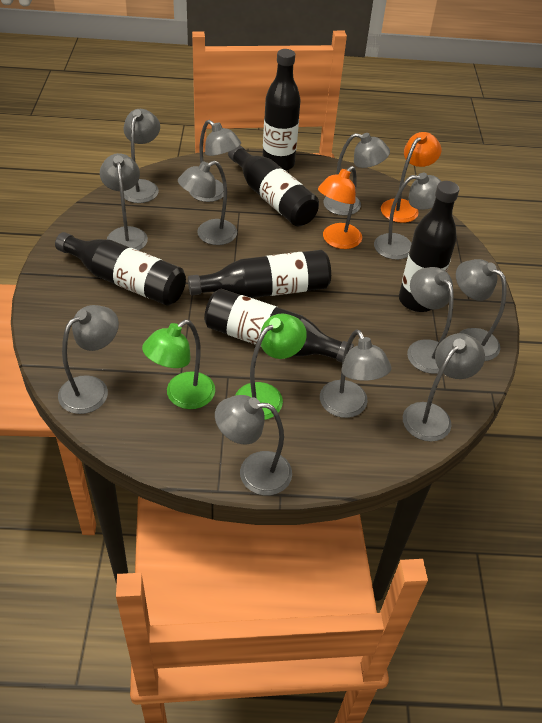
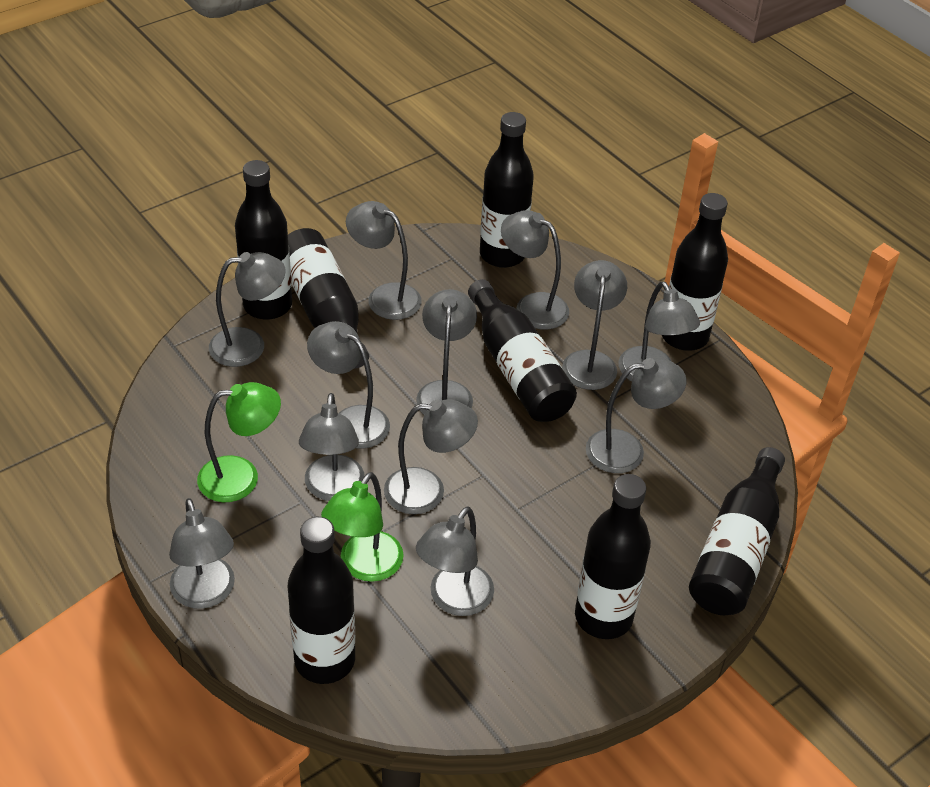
black bottle: [55,232,186,306] [188,250,331,298] [204,289,354,363] [228,145,319,226] [263,49,301,171] [399,181,459,312] = 6 -> [235,160,292,320] [288,228,369,369] [288,517,355,684] [468,279,577,422] [480,112,534,268] [575,474,651,639] [662,193,728,351] [689,447,785,615] = 8
orange lamp: [318,166,362,249] [381,132,441,223] = 2 -> none = 0

